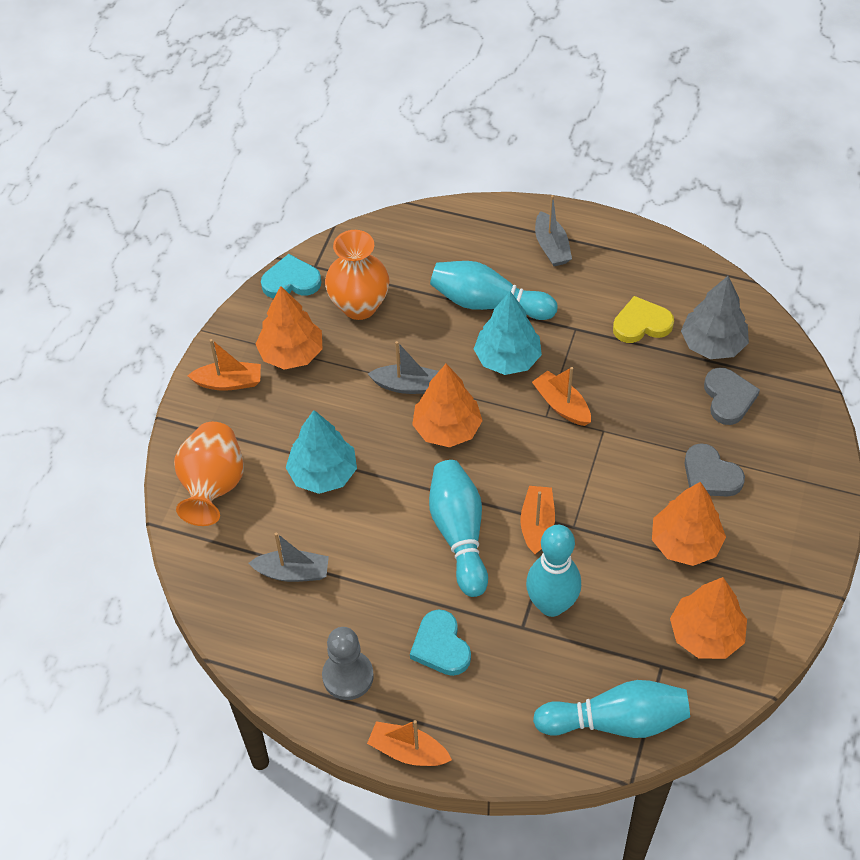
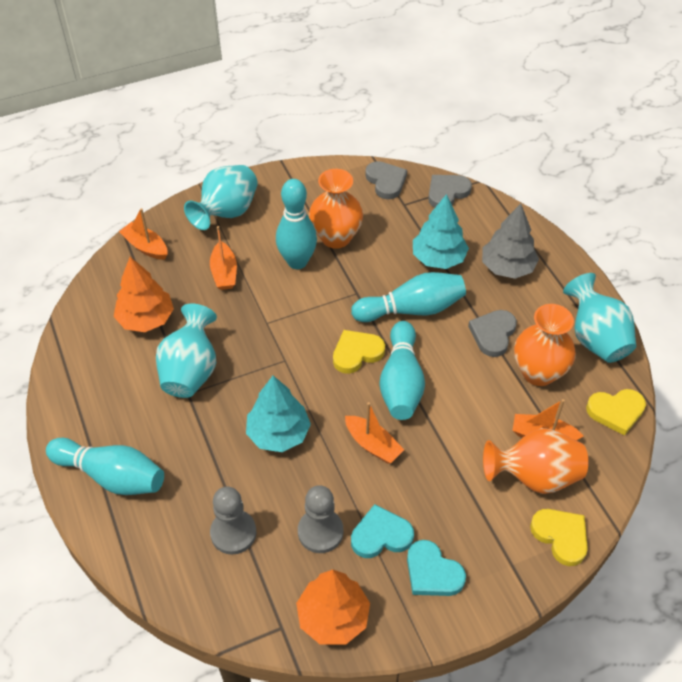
grey boat: [249,533,329,582] [368,341,439,394] [535,195,572,266] = 3 -> none = 0
grey heart: [684,443,745,497] [704,368,760,425] = 2 -> [365,161,407,199] [428,175,472,208] [468,310,517,357] = 3
grey pawn: [322,627,374,700] = 1 -> [210,487,256,555] [298,485,343,553] = 2
orange tree: [256,286,322,370] [412,364,483,447] [652,482,726,566] [670,577,747,659] = 4 -> [114,257,174,332] [296,569,370,644] = 2
orange vase: [174,422,244,526] [325,230,389,320] = 2 -> [309,169,363,249] [483,428,588,494] [514,304,576,386] = 3
turquoise vase: none = 0 -> [156,304,217,398] [184,165,258,230] [563,273,636,363] = 3
yellow heart: [613,296,674,343] = 1 -> [333,330,385,374] [530,509,588,566] [586,389,646,435] = 3

